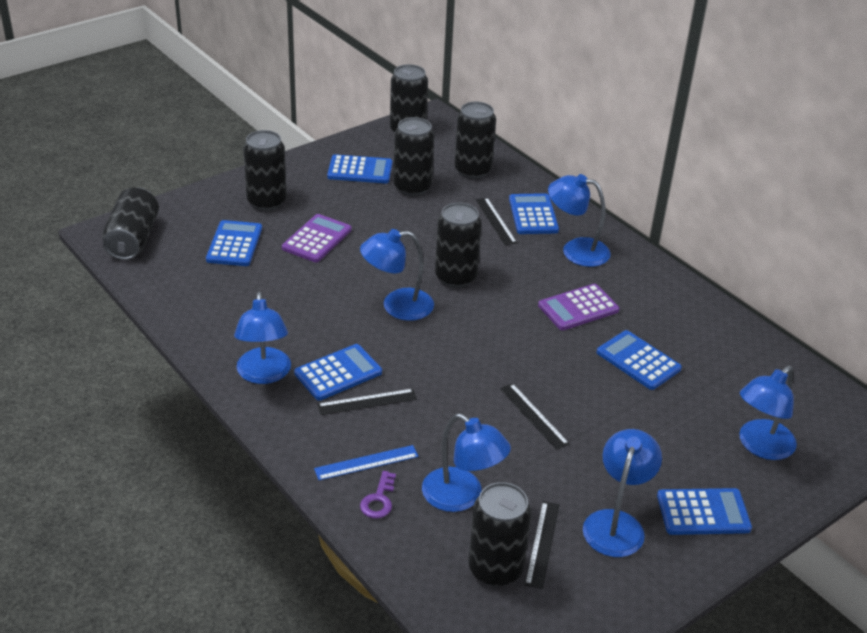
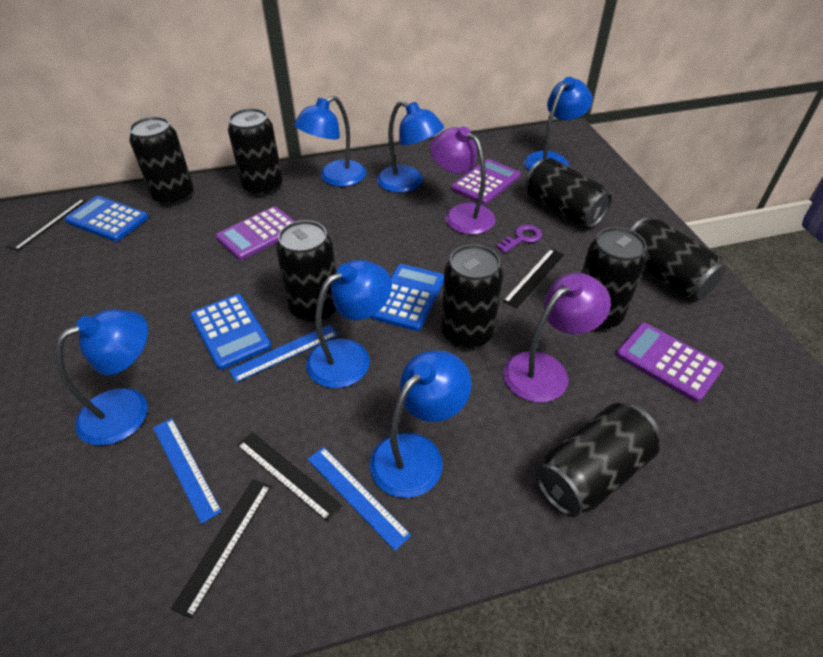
black can: [102,187,159,260] [243,130,287,211] [390,64,428,133] [393,117,434,196] [435,202,482,288] [454,102,496,179] [468,482,532,587] = 7 -> [129,117,194,206] [228,108,283,197] [276,220,336,323] [441,244,503,350] [525,158,612,228] [535,403,660,517] [581,227,647,330] [630,217,726,300] = 8
blue calculator: [206,220,262,266] [294,344,382,401] [327,154,392,183] [509,193,559,234] [597,330,682,390] [657,488,752,535] = 6 -> [65,196,149,242] [190,294,271,370] [371,264,444,331] = 3
blue ruler: [314,445,418,480] = 1 -> [153,418,222,524] [229,324,338,382] [307,447,411,551] = 3
purple calculator: [282,214,351,262] [538,284,620,330] = 2 -> [216,206,295,260] [451,159,520,205] [616,323,724,402] = 3
purple lamp: none = 0 -> [430,126,495,235] [503,273,611,402] = 2

